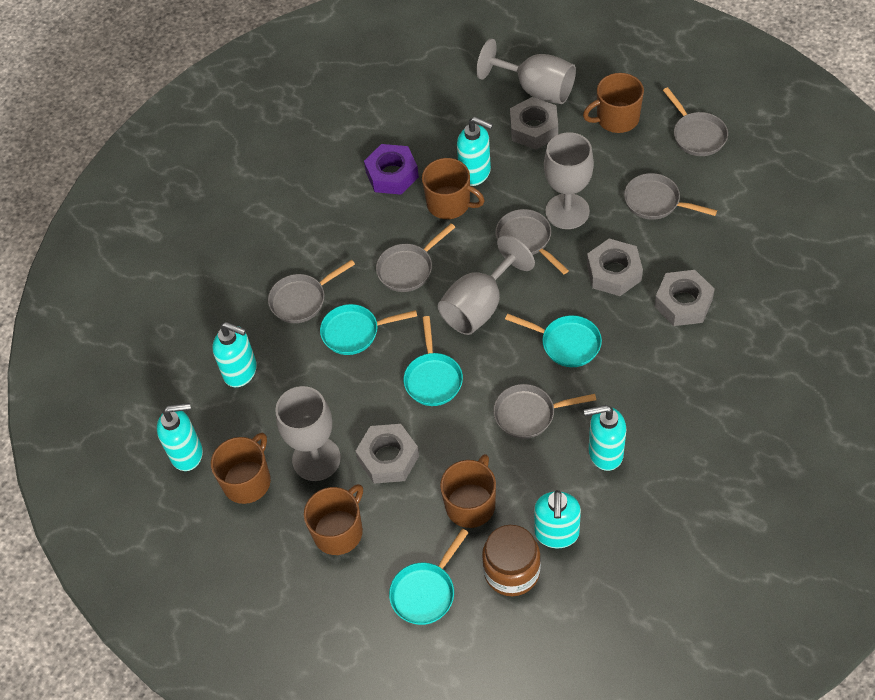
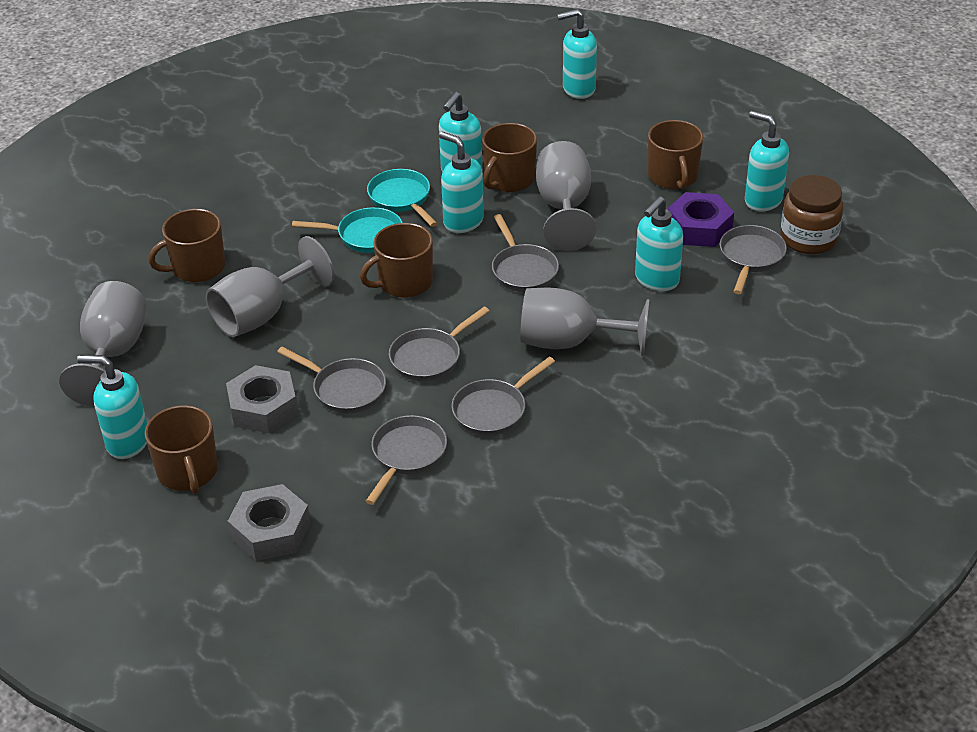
grey nut: [355,424,419,484] [510,97,558,150] [587,239,643,296] [654,270,715,326] = 4 -> [226,365,298,433] [228,484,310,561] = 2
turquoise pan: [320,304,417,355] [389,529,469,625] [404,316,463,406] [505,313,602,367] = 4 -> [292,207,403,253] [367,169,438,227] = 2
turquoise soap dispenser: [157,403,203,471] [213,322,257,387] [457,117,493,186] [534,490,581,548] [584,405,626,471] = 5 -> [77,355,147,459] [439,92,482,172] [439,131,484,233] [557,9,597,99] [635,196,683,291] [745,111,789,212] = 6

